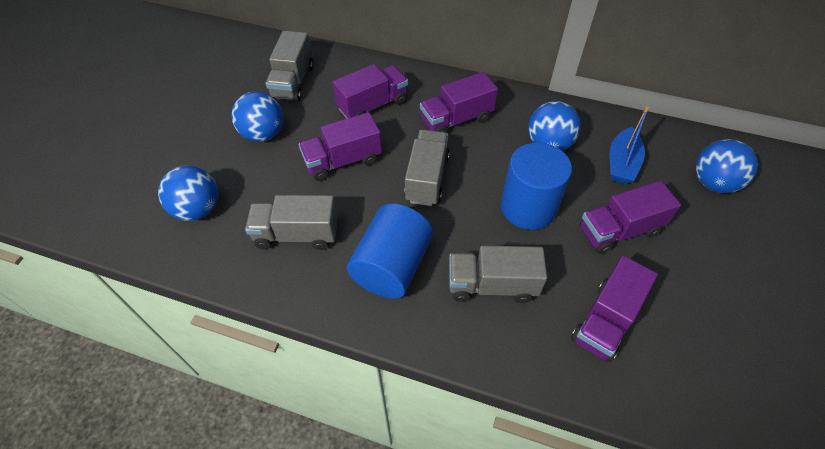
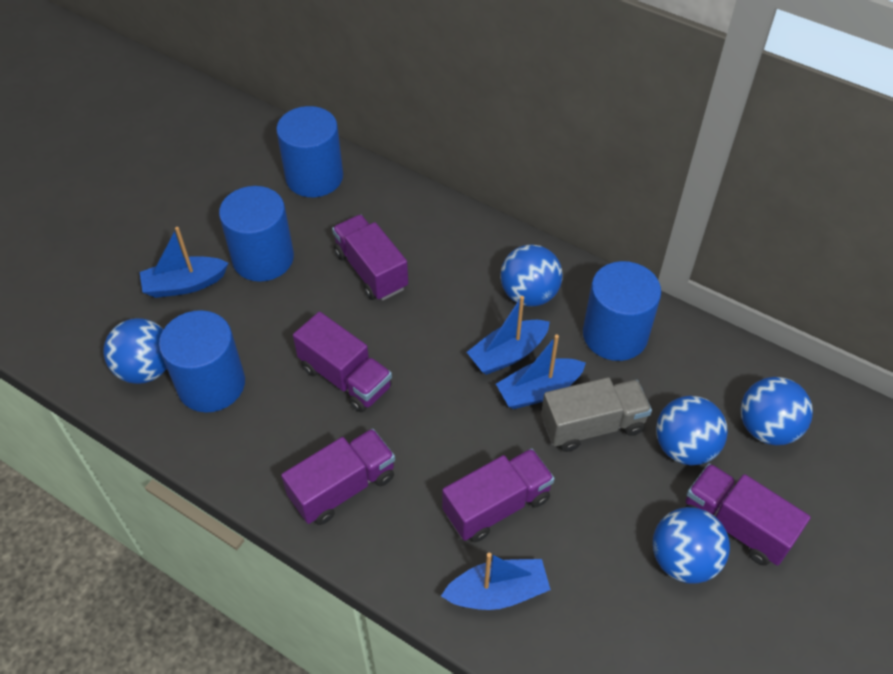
blue ball: [158,166,218,221] [231,91,283,142] [528,101,581,151] [696,139,758,193] = 4 -> [103,318,167,384] [500,244,563,307] [653,507,730,584] [656,396,728,465] [741,377,813,445] = 5
blue boat: [610,107,649,184] = 1 -> [140,227,228,298] [441,552,551,610] [467,296,550,375] [496,334,586,409] = 4
blue cylinder: [347,203,433,299] [501,142,572,230] = 2 -> [159,310,245,413] [219,186,294,282] [276,106,343,197] [583,261,661,361] = 4
grey truck: [245,195,338,250] [266,31,313,101] [404,129,450,206] [449,245,547,303] = 4 -> [541,377,652,452] = 1

